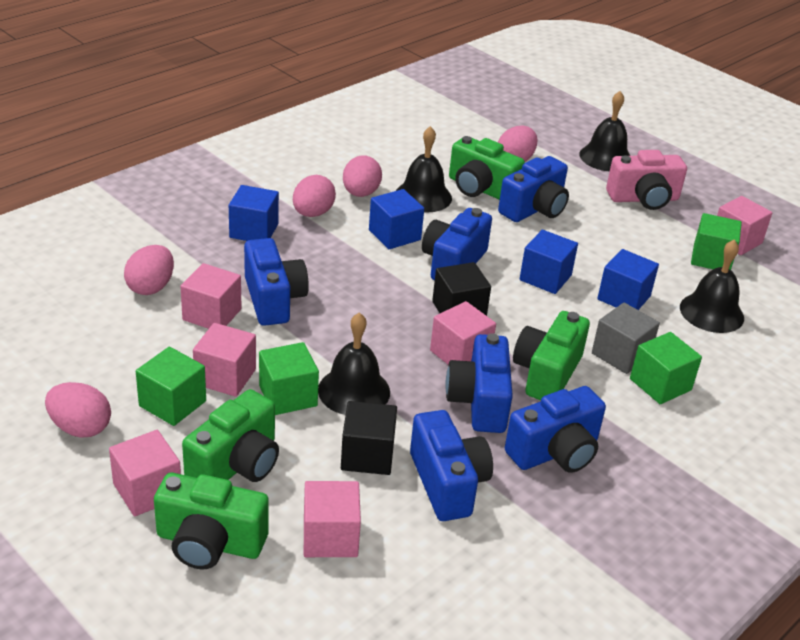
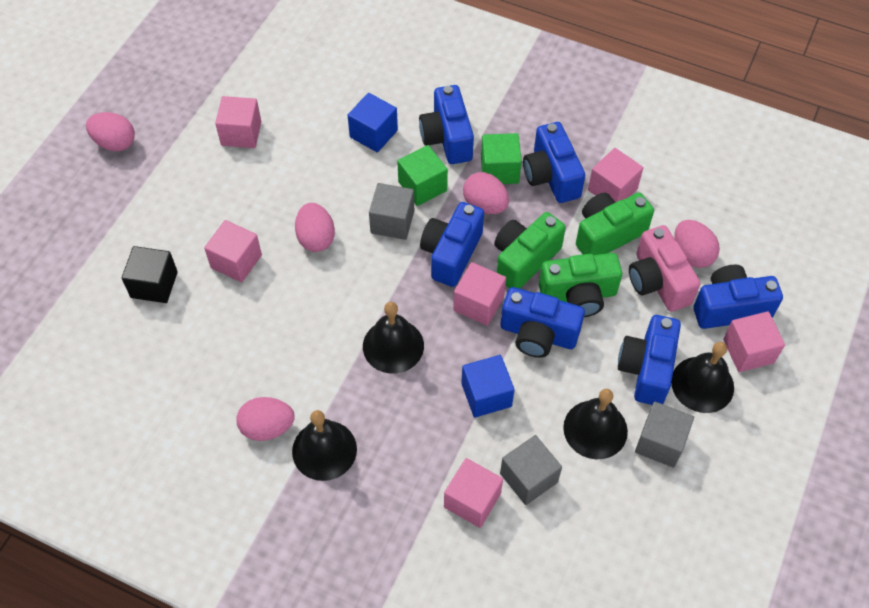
black cube: [341,401,397,475] [432,262,491,316] = 2 -> [122,246,178,303] = 1
blue cube: [229,185,279,241] [369,189,424,249] [520,230,578,294] [597,249,659,310] = 4 -> [348,93,398,152] [461,355,515,418] = 2
green camera: [154,473,269,570] [182,389,279,482] [449,136,525,200] [513,311,590,400] = 4 -> [494,212,566,289] [539,253,622,317] [576,193,654,255] = 3
green cube: [136,347,206,426] [259,342,319,415] [630,332,702,404] [691,213,742,270] = 4 -> [397,145,448,206] [481,133,522,184] = 2
grey cube: [592,303,660,374] = 1 -> [369,183,414,240] [500,435,562,505] [635,402,694,468] = 3

